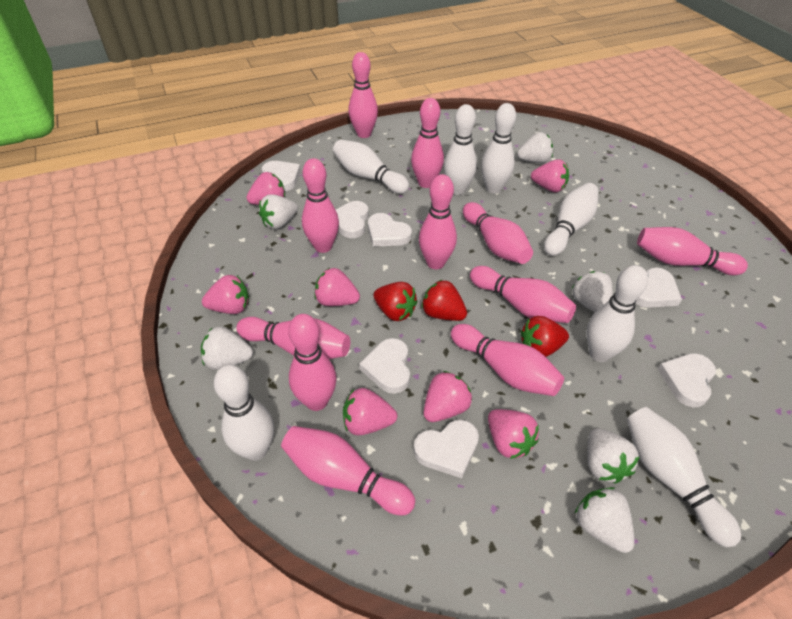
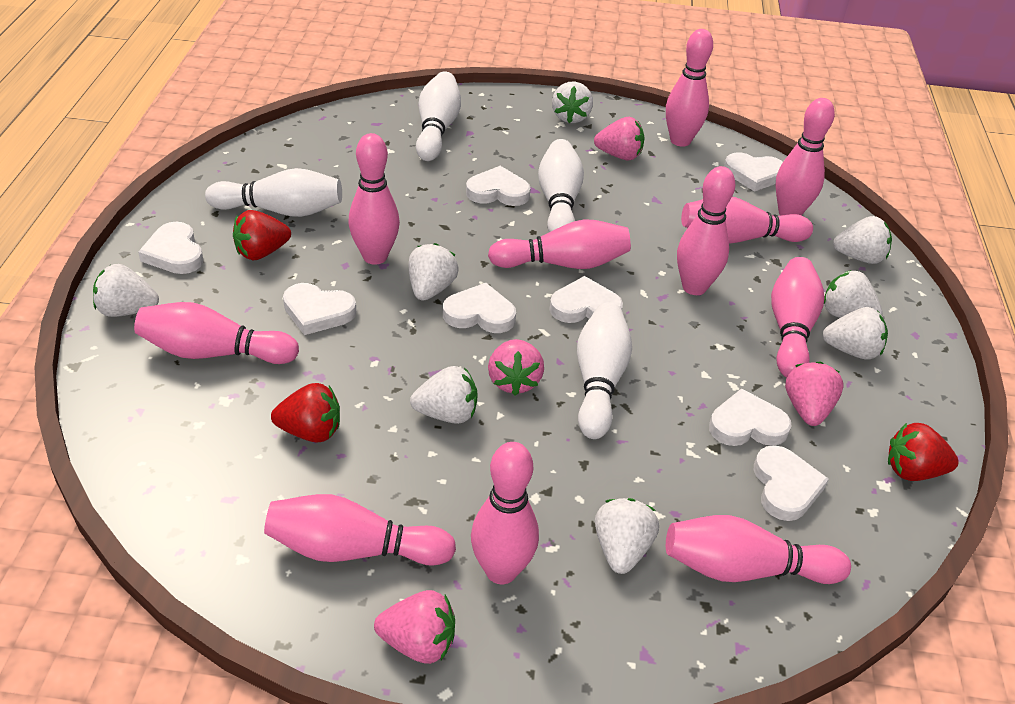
pink strawberry: [202,275,249,314] [246,172,285,205] [314,268,360,306] [343,388,397,435] [424,371,472,422] [488,409,539,459] [531,159,569,192] = 7 -> [374,590,455,664] [488,339,544,396] [594,117,645,161] [785,362,844,426] = 4
white bowling pin: [214,365,274,461] [333,140,409,194] [444,104,477,195] [481,103,516,194] [544,183,598,256] [586,265,648,362] [627,407,741,547] = 7 -> [205,168,342,217] [416,71,461,161] [538,139,584,232] [577,303,632,439] = 4
white heart: [262,161,301,191] [336,201,369,238] [359,338,410,394] [368,213,412,247] [414,419,479,478] [636,268,682,308] [658,353,716,407] = 7 -> [138,222,203,274] [283,283,356,335] [443,283,516,333] [466,166,531,206] [549,276,623,323] [709,388,791,446] [724,152,783,192] [754,445,829,521] = 8
white strawberry: [201,327,253,370] [259,194,298,229] [517,132,553,163] [571,271,613,312] [574,487,635,553] [587,428,639,483] = 6 -> [93,264,159,317] [408,243,458,301] [410,366,478,424] [552,82,593,123] [595,498,659,574] [822,307,888,360] [824,270,883,318] [833,216,892,264] = 8

